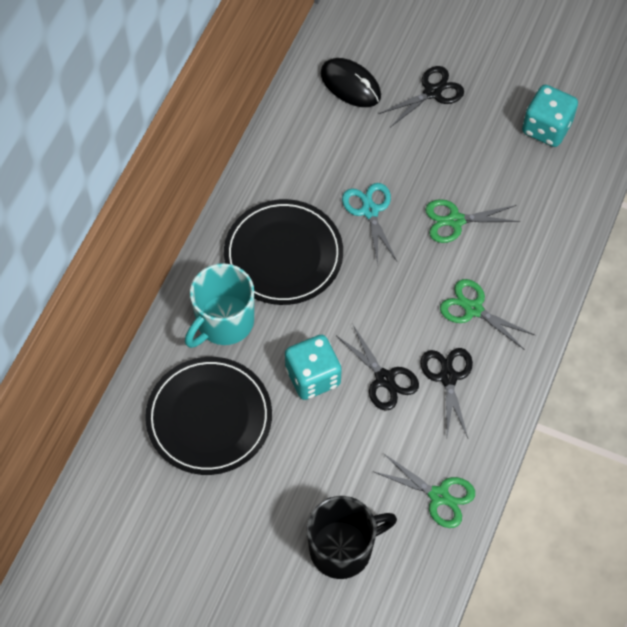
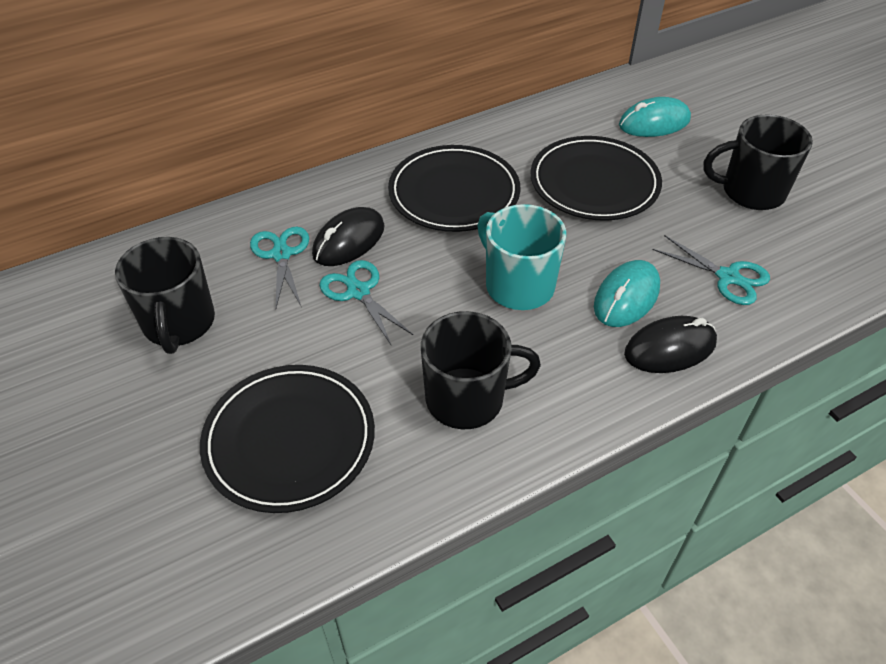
black mouse: [321,58,381,107] = 1 -> [312,207,385,266] [624,316,717,373] = 2
black mug: [307,496,397,579] = 1 -> [115,237,215,354] [421,311,541,429] [703,114,813,210] = 3
black plate: [145,357,272,475] [224,199,343,305] = 2 -> [200,365,375,513] [388,145,520,232] [531,136,662,221] = 3
black scissors: [337,325,419,411] [379,66,464,127] [420,348,473,438] = 3 -> none = 0
green scissors: [374,453,475,528] [425,199,520,243] [440,279,535,350] = 3 -> none = 0
turquoise dice: [285,335,342,400] [522,85,578,147] = 2 -> none = 0
turquoise mouse: none = 0 -> [594,260,660,327] [619,97,691,137] = 2
turquoise scissors: [342,183,397,264] = 1 -> [250,227,309,308] [319,260,413,345] [653,235,770,305] = 3

